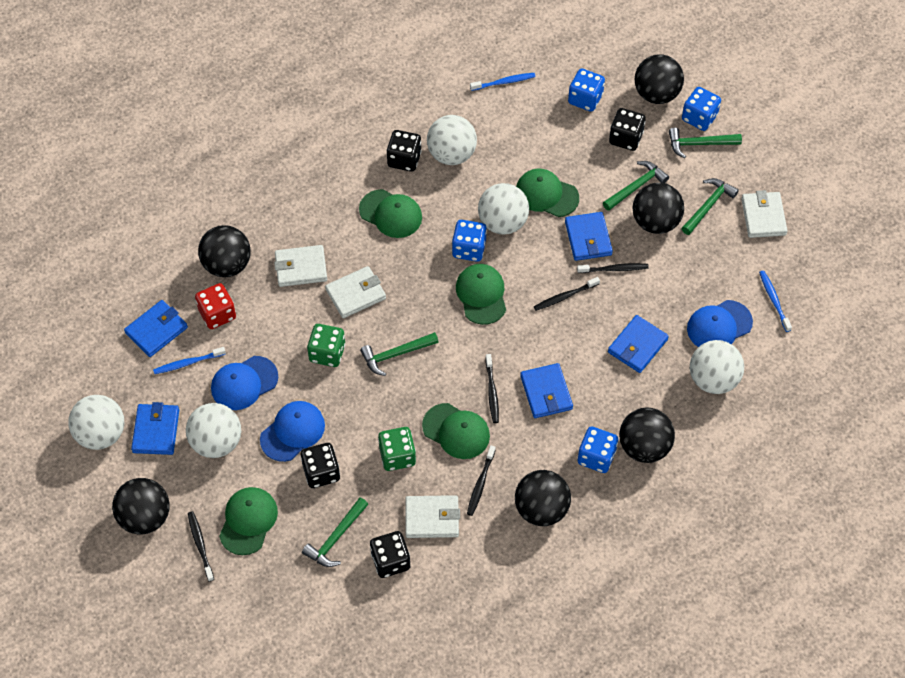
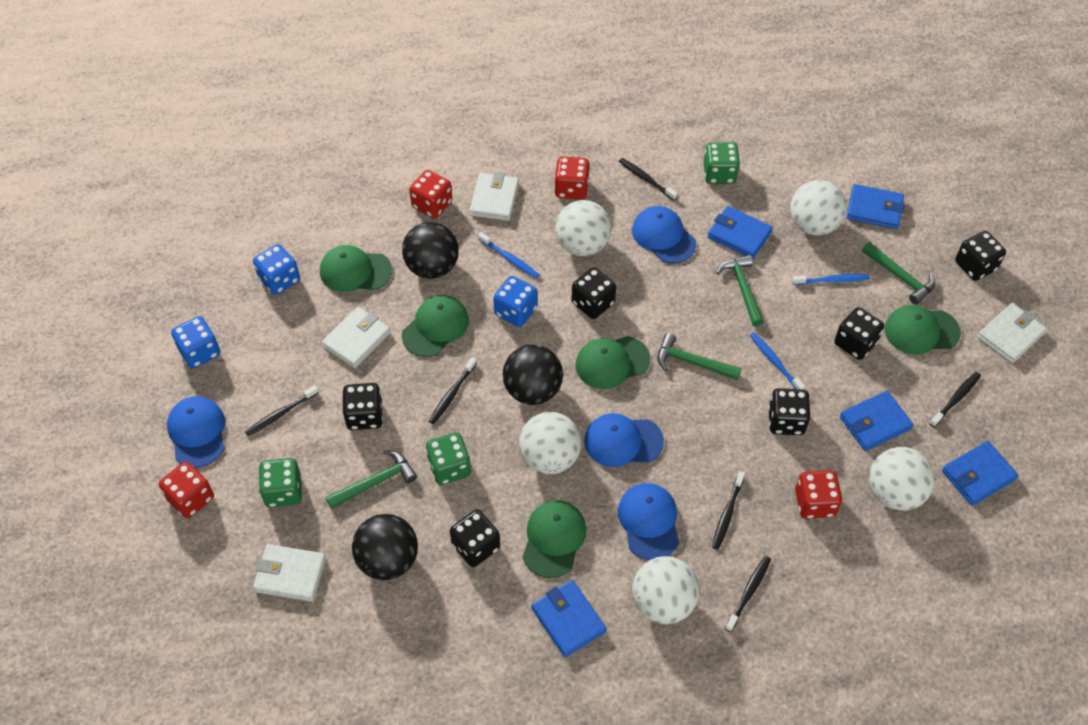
black ball: [112,478,170,534] [198,225,251,277] [515,470,571,526] [619,408,675,463] [633,183,684,234] [635,55,684,104] = 6 -> [352,514,418,580] [402,222,459,279] [503,345,563,405] = 3
black dice: [301,443,340,488] [370,531,410,578] [387,130,422,172] [609,108,646,151] = 4 -> [342,383,383,430] [450,509,500,567] [571,267,616,319] [768,388,810,435] [834,307,884,360] [955,231,1006,281] = 6
black toothbrush: [188,511,214,582] [467,445,495,516] [486,354,499,423] [534,277,600,311] [577,263,649,273] = 5 -> [245,385,319,436] [429,357,477,424] [619,158,678,201] [712,471,745,550] [725,556,771,632] [929,372,981,427] = 6
blue cap: [211,356,278,410] [260,401,325,462] [687,300,753,347] = 3 -> [167,396,225,468] [584,413,664,467] [618,483,679,560] [632,206,697,264] = 4
blue dice: [452,220,487,262] [568,68,605,112] [578,426,618,473] [682,87,721,131] = 4 -> [171,316,220,369] [253,244,300,295] [493,276,537,327] = 3
green dice: [307,324,345,367] [378,427,416,471] = 2 -> [259,458,302,507] [426,432,471,485] [703,142,740,184] = 3
green hammer: [302,497,369,567] [360,332,439,376] [603,161,669,211] [669,128,742,159] [682,178,739,235] = 5 -> [326,450,417,509] [658,333,742,380] [716,255,764,327] [862,242,935,305] = 4
red dice: [195,283,236,329] = 1 -> [159,462,214,518] [409,170,452,219] [554,156,589,200] [795,470,842,519] = 4

